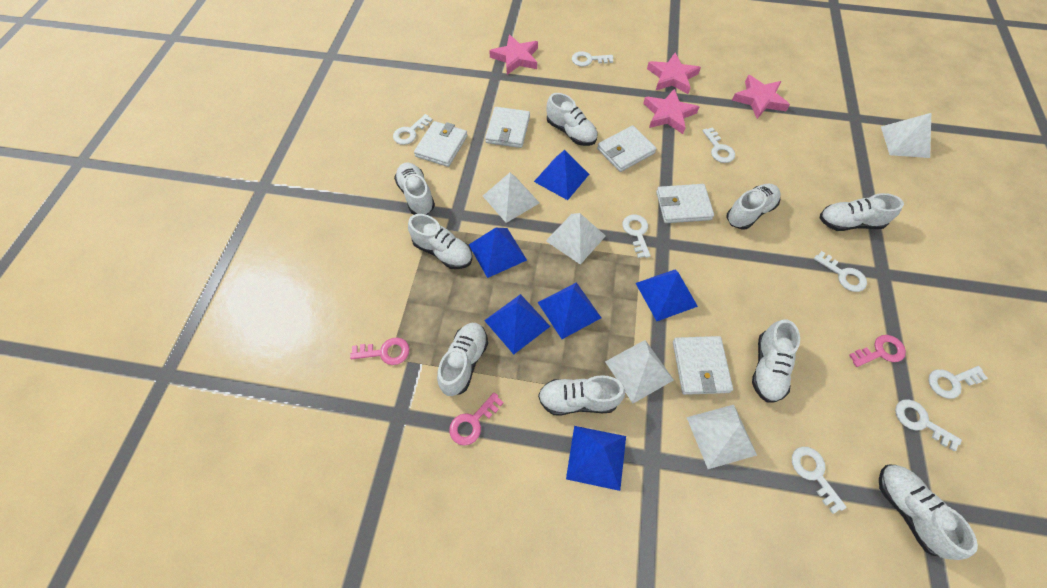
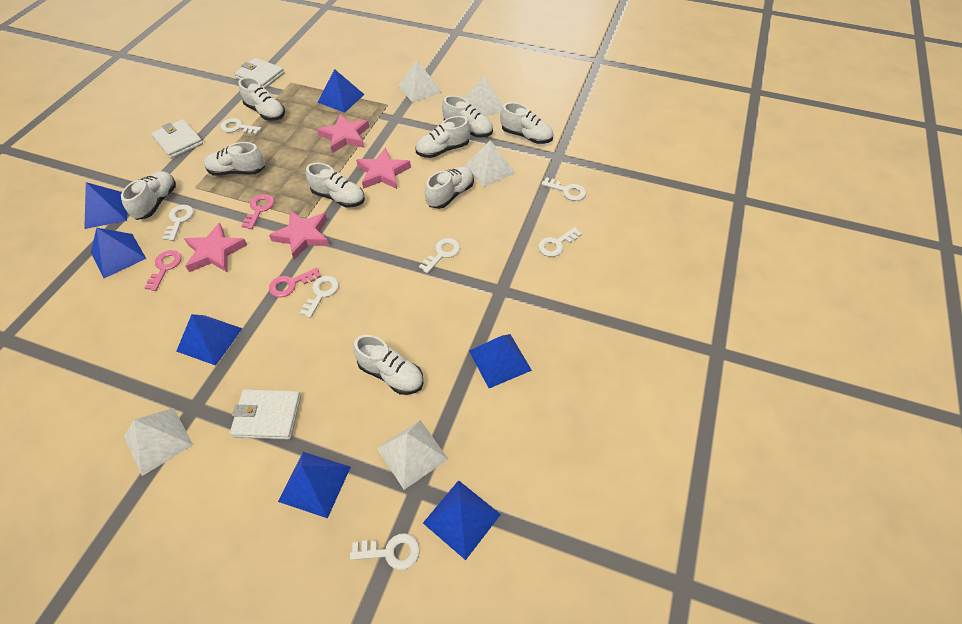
blue pyramid: [469,228,527,278] [484,294,551,354] [534,150,589,200] [538,282,601,339] [566,426,626,491] [636,269,698,321] = 6 -> [84,182,127,229] [91,228,146,278] [176,314,243,366] [278,452,351,518] [318,69,365,113] [423,480,501,560] [469,334,532,388] = 7
white key: [393,114,433,145] [572,51,613,67] [622,214,651,258] [703,127,735,163] [792,447,847,514] [814,251,867,292] [895,399,962,451] [928,366,988,399] = 8 -> [163,205,194,241] [220,118,262,135] [300,276,339,318] [350,533,420,570] [419,238,460,273] [538,227,582,257] [541,177,586,201] = 7
white wallet: [414,121,468,167] [485,107,530,148] [597,126,657,172] [656,184,714,223] [673,336,733,395] = 5 -> [151,119,203,159] [230,389,301,440] [234,58,285,88] = 3

